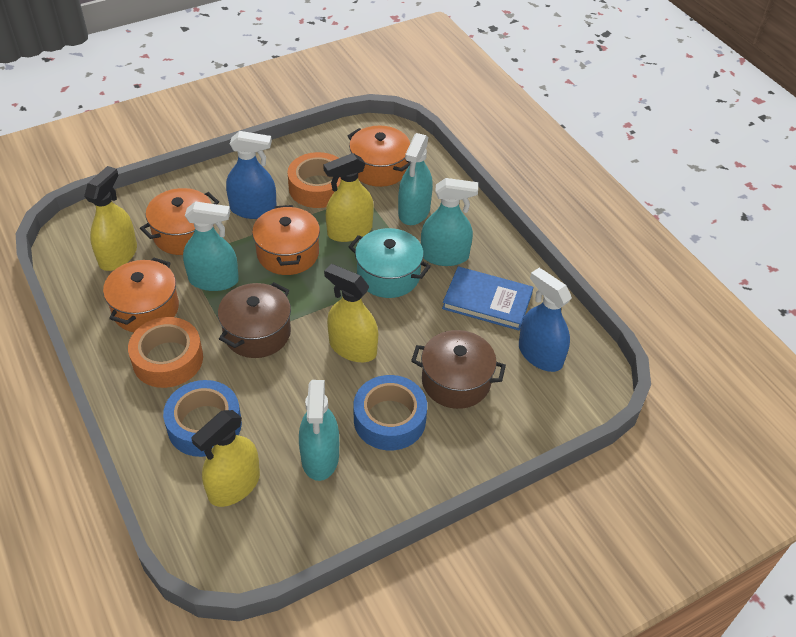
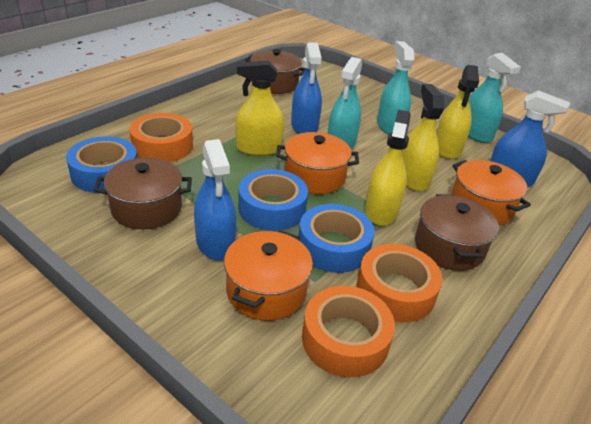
blue book: [442,266,533,330] = 1 -> none = 0
blue spray bottle: [226,131,277,219] [519,268,572,372] = 2 -> [194,139,236,261] [291,42,322,134] [490,90,570,187] = 3
blue tape: [163,380,242,457] [354,375,427,450] = 2 -> [66,136,137,193] [238,169,308,231] [298,204,374,273] = 3
brown pot: [218,282,291,358] [411,330,506,409] = 2 -> [94,158,192,229] [245,49,305,94] [415,194,499,271] = 3
orange pot: [103,257,179,332] [140,188,219,255] [252,205,320,275] [348,126,411,187] = 4 -> [224,230,313,321] [276,132,359,194] [451,160,531,225] = 3
orange tape: [128,317,203,388] [287,152,341,208] = 2 -> [129,113,193,162] [302,286,395,377] [357,244,443,322] = 3
turquoise pot: [349,228,431,298] = 1 -> none = 0
turquoise spray bottle: [183,201,239,291] [299,380,339,481] [398,133,433,225] [421,178,478,266] = 4 -> [328,57,362,149] [377,41,414,134] [468,53,521,143] = 3

